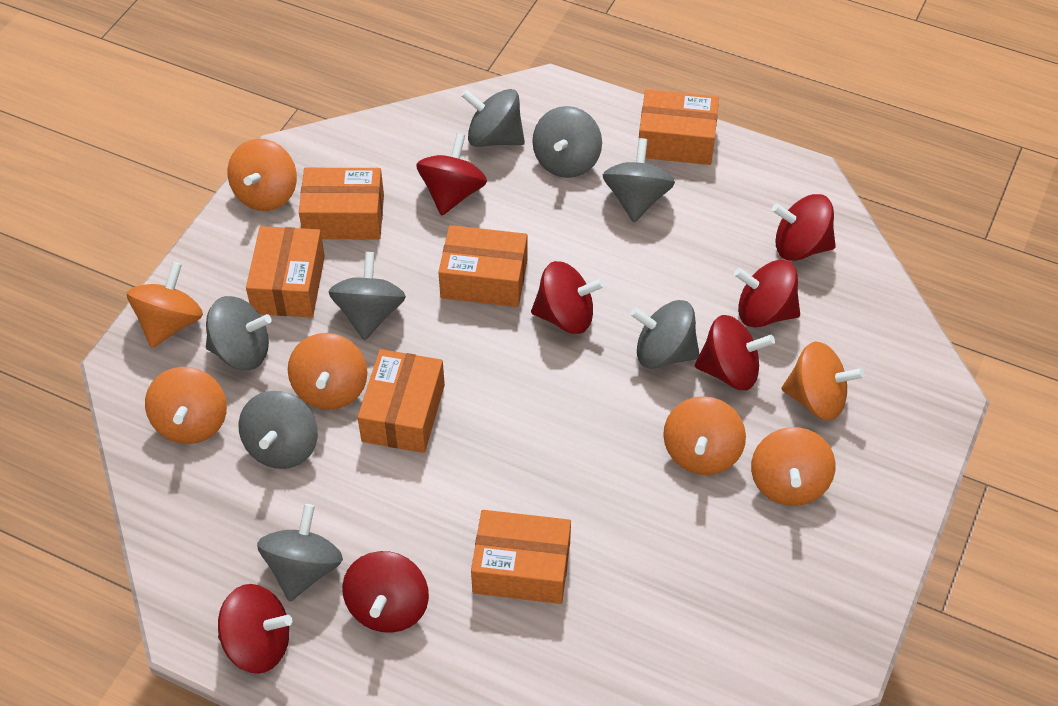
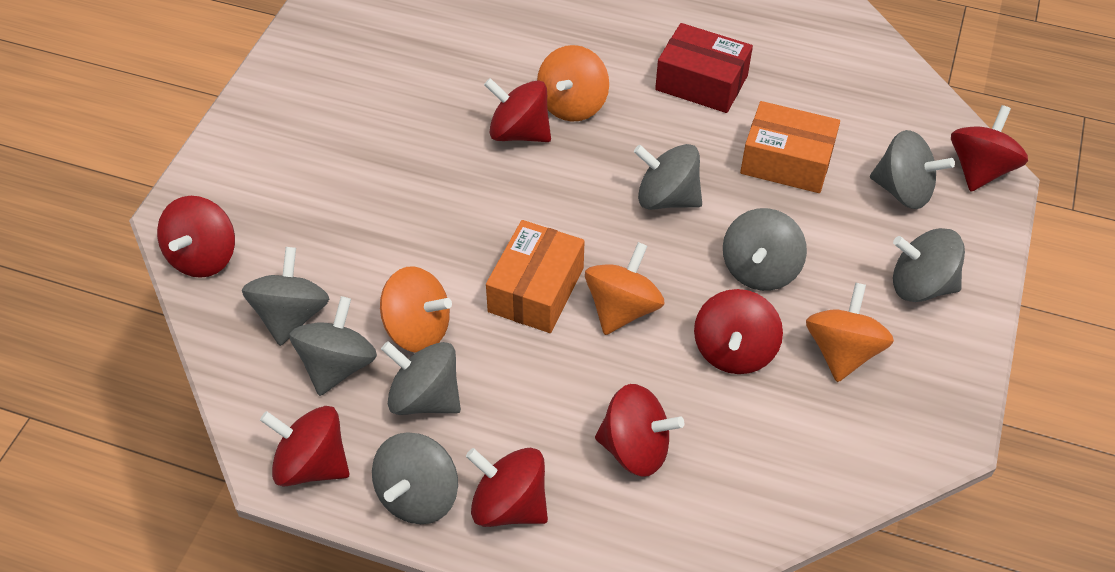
orange box: [246,226,325,317] [299,168,384,240] [358,349,445,453] [439,225,527,307] [471,510,571,604] [638,89,719,165] = 6 -> [486,220,585,333] [740,101,840,193] = 2
orange spinning top: [127,262,203,348] [145,367,227,444] [228,139,297,211] [288,333,367,410] [663,396,746,475] [751,427,836,506] [782,341,865,421] = 7 -> [380,266,452,353] [537,45,609,121] [585,242,665,335] [806,282,894,382] = 4
red box: none = 0 -> [655,23,753,113] = 1

